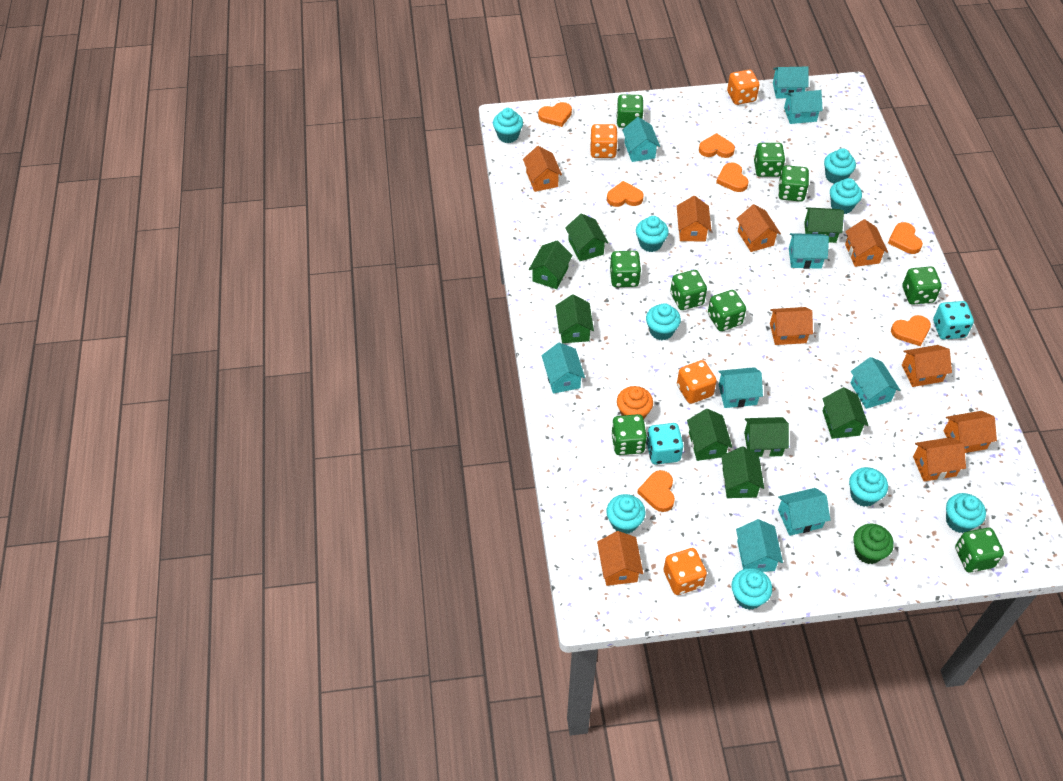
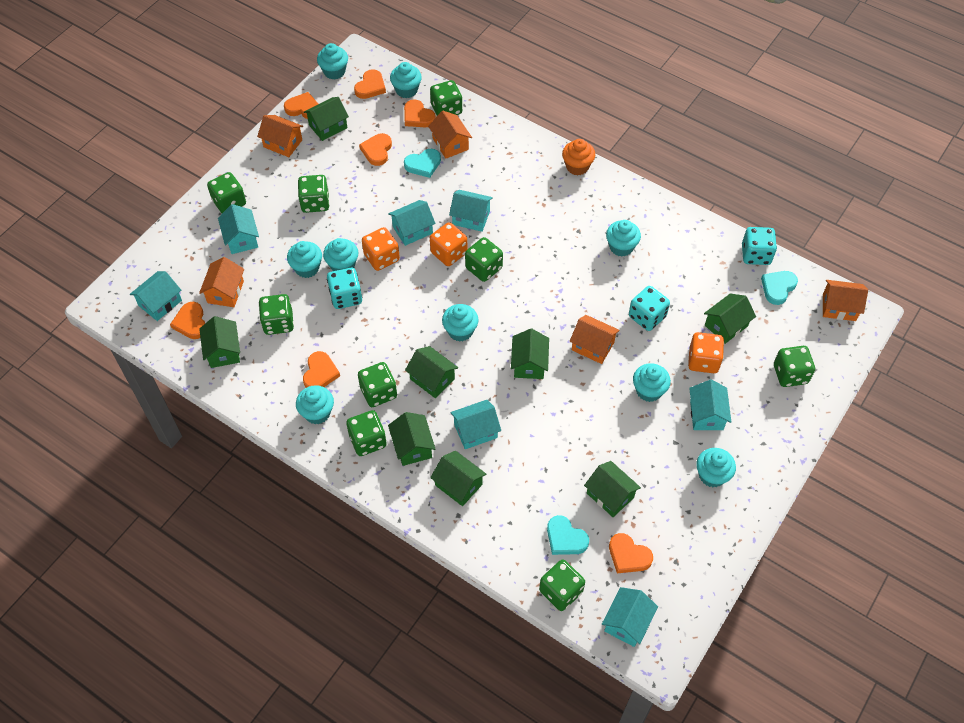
green cupcake: [853,524,894,564] = 1 -> none = 0
orange dice: [590,124,618,158] [664,548,707,595] [677,360,717,404] [727,70,759,105] = 4 -> [362,227,400,271] [430,222,467,266] [688,332,724,373] = 3
orange house: [523,146,562,192] [597,531,643,586] [677,196,711,241] [736,204,781,252] [770,307,813,345] [845,219,888,267] [902,345,952,387] [913,437,966,481] [944,411,997,453] = 9 -> [199,257,244,307] [257,115,303,157] [428,111,472,159] [570,315,620,364] [823,280,868,321] = 5
turquoise dice: [646,423,683,465] [933,301,974,340] = 2 -> [327,268,362,309] [629,286,670,331] [742,227,777,265] = 3
turquoise heart: none = 0 -> [404,149,441,178] [547,515,589,555] [761,271,798,305] = 3
turquoise house: [541,342,585,394] [622,117,660,162] [718,367,763,408] [736,519,783,572] [773,67,809,99] [778,488,830,536] [784,90,823,124] [789,233,829,269] [851,357,901,409] = 9 -> [130,271,182,321] [218,204,259,254] [388,200,436,246] [449,190,493,232] [450,400,501,449] [602,587,658,647] [689,379,731,430] = 7

